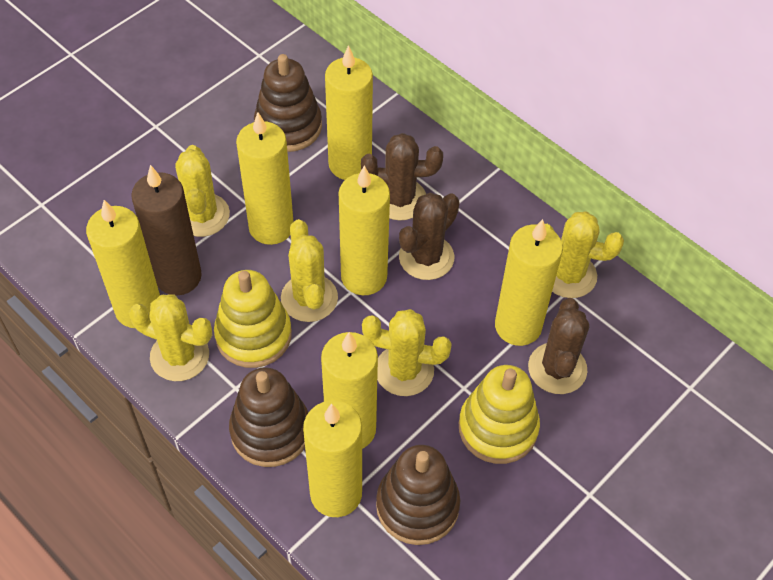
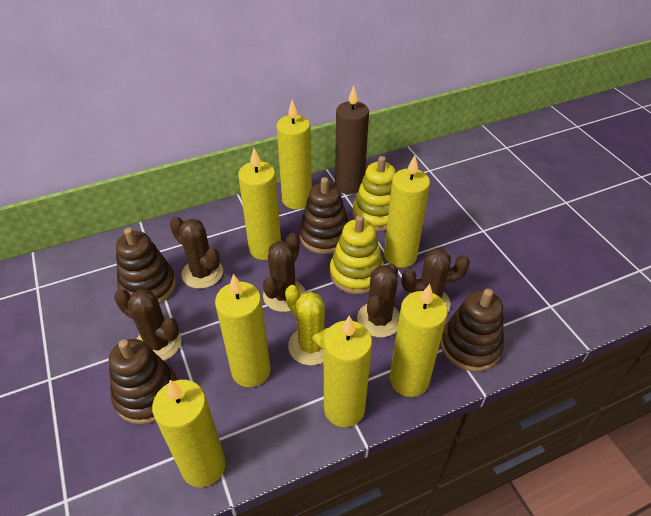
brown cactus: [361,133,443,220] [399,193,460,280] [528,298,589,394] = 3 -> [114,289,181,361] [170,217,223,289] [263,233,306,312] [357,263,400,337] [402,248,470,311] = 5
brown stacking toy: [229,367,308,467] [254,54,322,152] [376,445,460,545] = 3 -> [109,339,177,424] [116,228,176,304] [299,177,348,254] [440,289,504,372] = 4
yellow cactus: [129,294,212,381] [175,145,230,237] [281,219,338,322] [362,309,452,396] [545,211,624,298] = 5 -> [285,285,329,365] = 1

